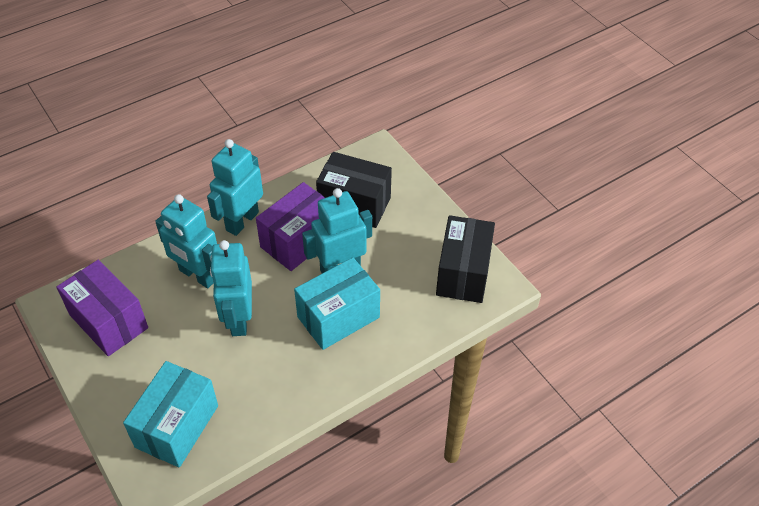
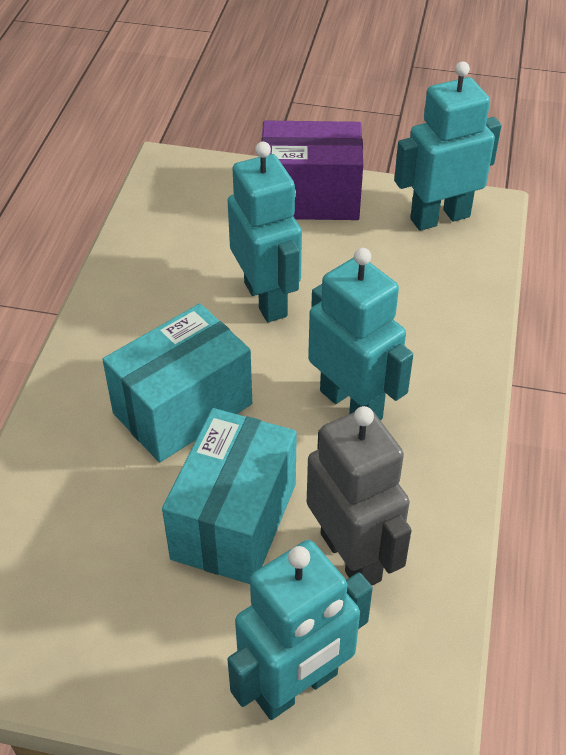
black box: [316,152,392,228] [436,215,495,303] = 2 -> none = 0
grey robot: none = 0 -> [307,406,412,585] = 1
purple box: [56,260,148,356] [256,182,325,271] = 2 -> [261,121,363,220] = 1

